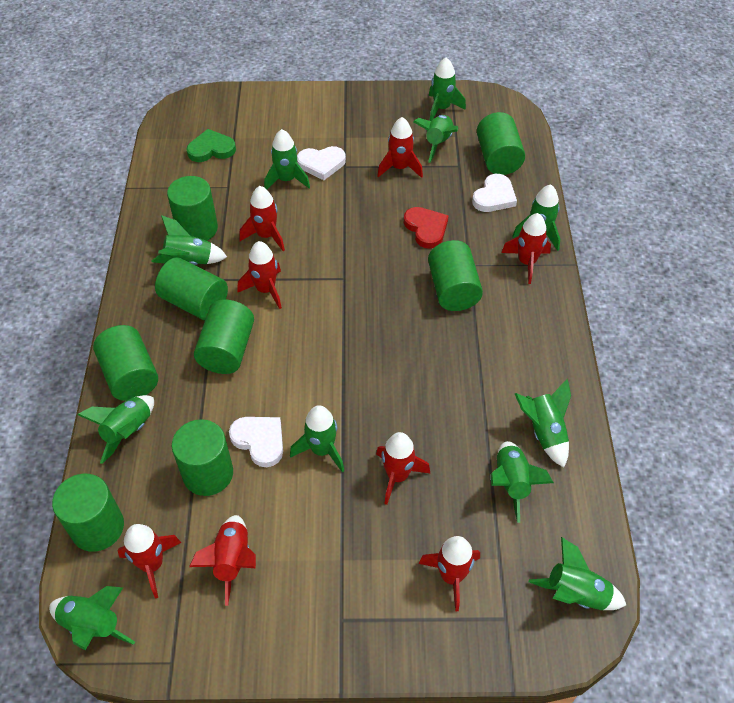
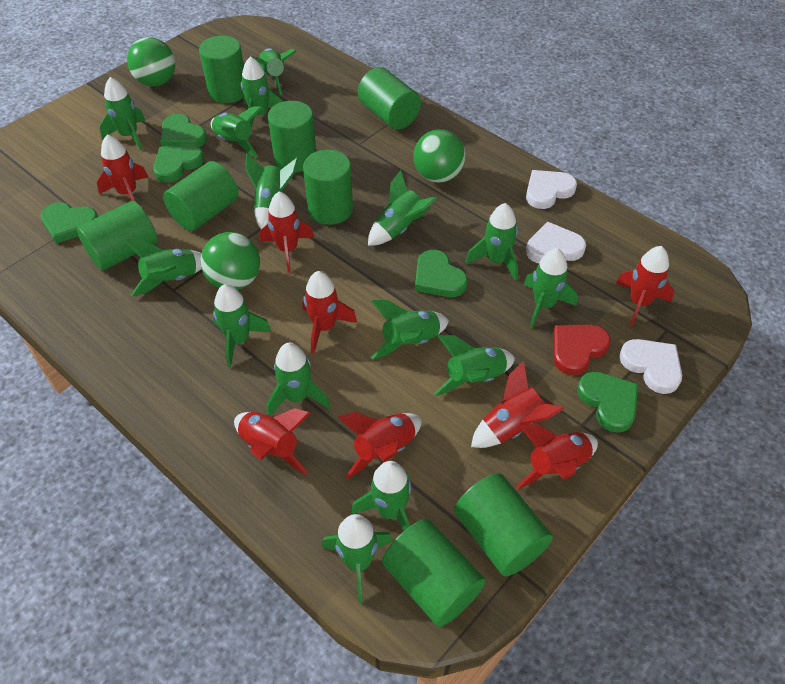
green ball: none = 0 -> [127,37,175,86] [200,232,260,290] [413,129,465,183] = 3
green heart: [186,129,236,162] = 1 -> [40,202,98,244] [153,144,204,183] [160,114,207,147] [415,250,468,297] [577,371,638,433] = 5
green rocket: [49,586,135,650] [78,395,154,464] [152,215,227,265] [264,129,310,189] [290,405,344,473] [413,115,458,163] [429,57,466,121] [491,441,554,523] [512,184,560,251] [515,379,571,467] [529,537,626,610] = 11 -> [100,77,146,151] [124,239,202,296] [211,106,262,158] [213,284,272,368] [241,56,283,127] [245,154,298,229] [251,48,297,95] [267,343,331,416] [322,514,393,603] [351,461,411,531] [368,170,437,246] [371,300,449,360] [434,335,515,396] [466,203,518,281] [524,248,577,328] = 15

